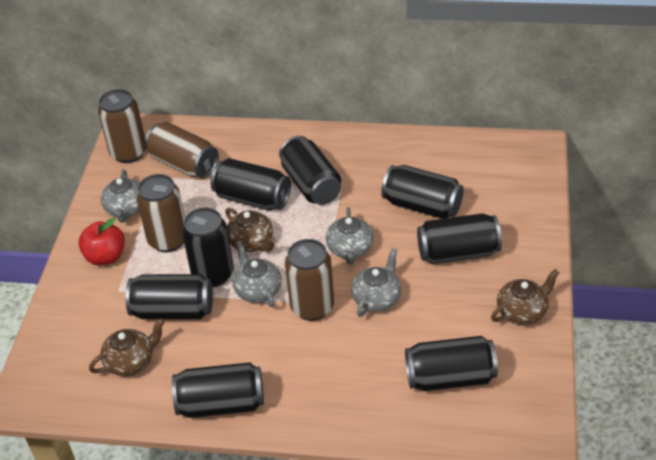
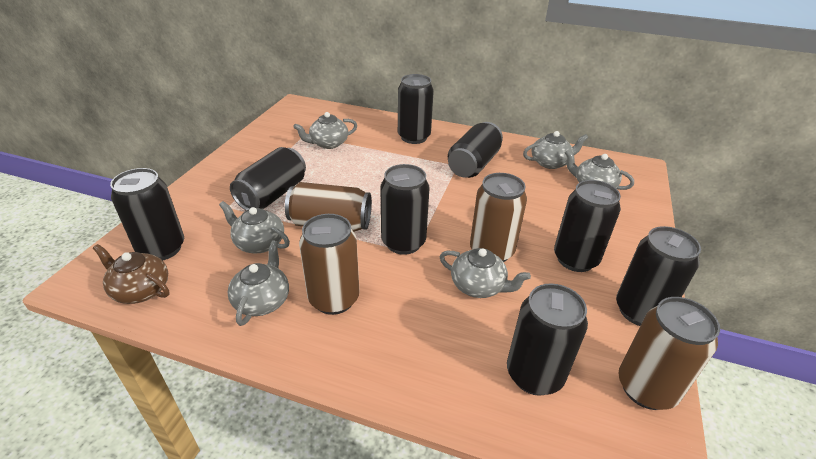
brown teapot: [89,318,165,376] [225,208,276,252] [491,269,560,325] = 3 -> [93,244,170,304] = 1
grey teapot: [101,170,139,223] [232,241,282,307] [326,207,374,265] [351,248,401,317] = 4 -> [219,201,290,253] [227,240,289,326] [293,112,357,149] [440,248,531,298] [523,131,588,169] [565,150,634,190] = 6
red apple: [78,218,125,266] = 1 -> none = 0

